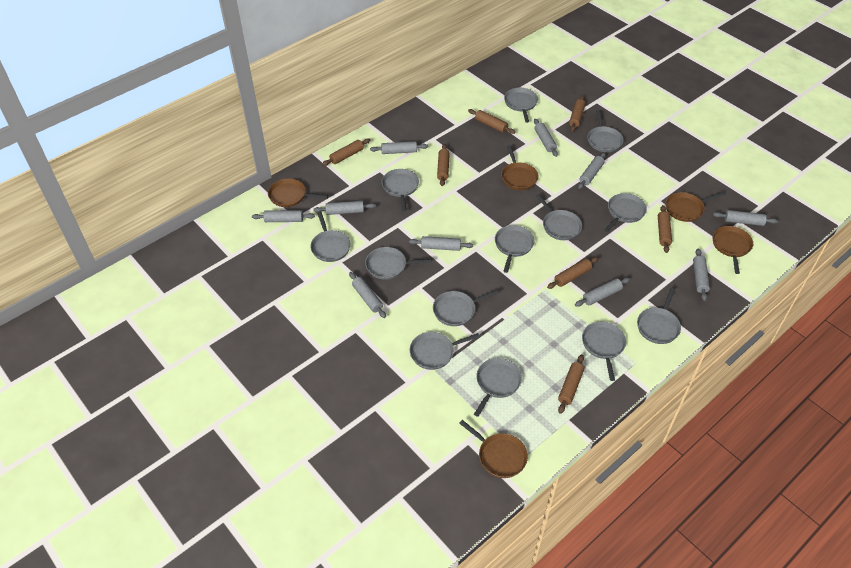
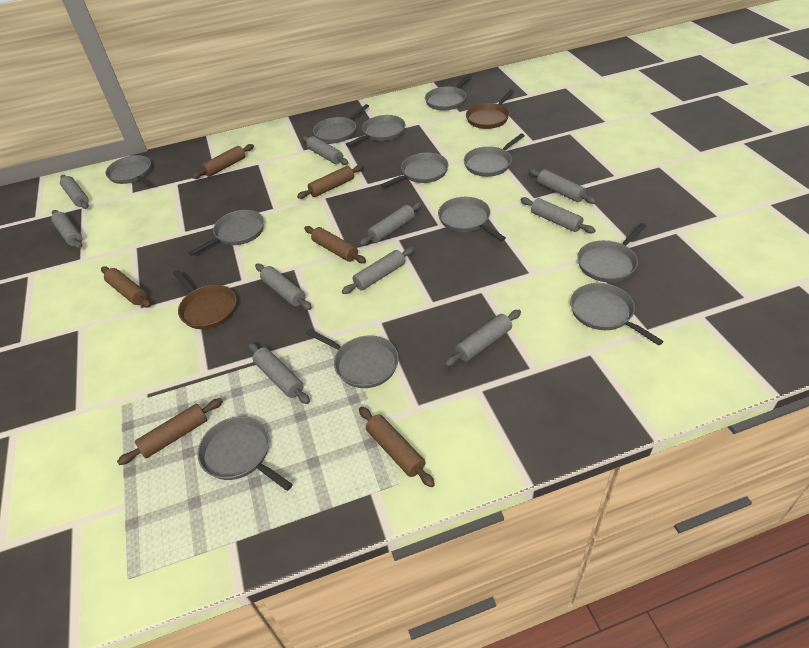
brown pan: [268,178,328,207] [459,420,528,478] [501,145,538,190] [666,192,724,222] [713,226,753,274] = 5 -> [173,270,236,329] [466,89,515,129] = 2
brown rolling pin: [322,138,370,166] [437,144,450,186] [468,109,516,134] [547,257,599,289] [558,354,584,414] [569,96,585,132] [658,205,672,253] = 7 -> [101,266,151,307] [117,398,223,465] [192,144,254,179] [297,165,364,199] [304,226,366,263] [359,407,435,487] = 6
grey pan: [311,212,351,262] [365,247,432,280] [382,169,419,211] [409,332,480,370] [433,290,499,326] [474,358,522,417] [495,225,535,273] [504,88,538,123] [536,194,582,240] [582,322,626,381] [588,110,623,152] [604,193,647,232] [637,288,681,344] = 13 -> [105,155,152,187] [188,210,264,256] [198,416,293,491] [306,329,399,388] [313,104,369,143] [346,115,405,147] [381,153,449,188] [425,74,473,111] [438,197,506,241] [464,133,525,177] [570,283,664,346] [577,223,646,282] = 12

